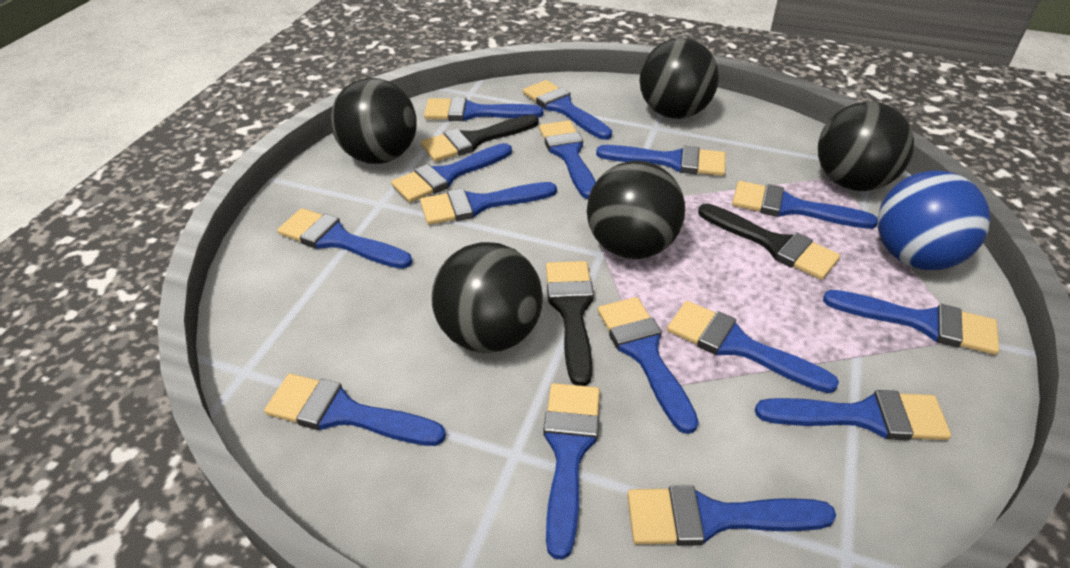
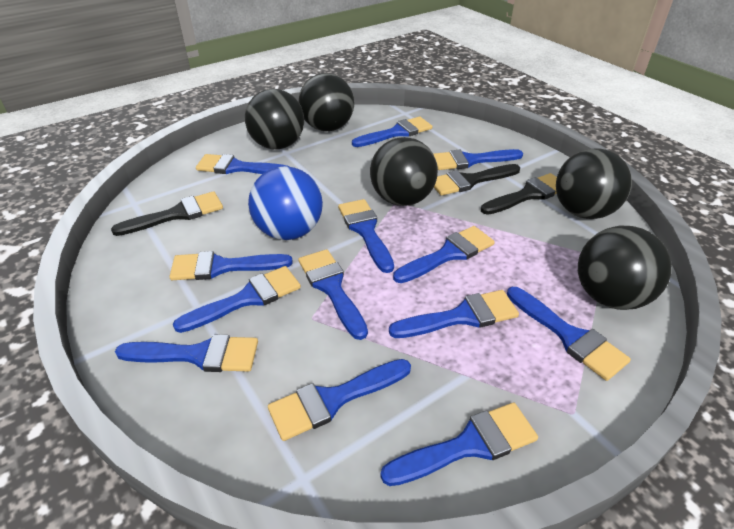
blue brush: [264,374,446,446] [277,208,412,269] [391,143,512,202] [420,182,557,225] [424,97,544,121] [523,80,612,140] [539,120,596,199] [543,383,600,560] [596,145,726,176] [598,297,699,434] [627,485,836,546] [667,301,839,393] [732,181,878,229] [755,390,951,440] [823,290,999,355] = 15 -> [115,334,258,372] [169,251,292,280] [173,266,301,333] [196,154,290,174] [268,359,411,441] [298,249,368,340] [338,199,394,273] [352,117,432,147] [380,403,538,486] [389,290,519,338] [393,226,495,283] [434,149,523,170] [507,287,631,381] = 13

